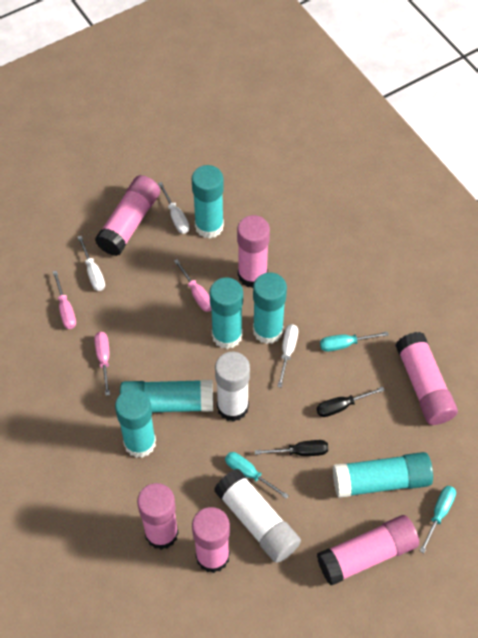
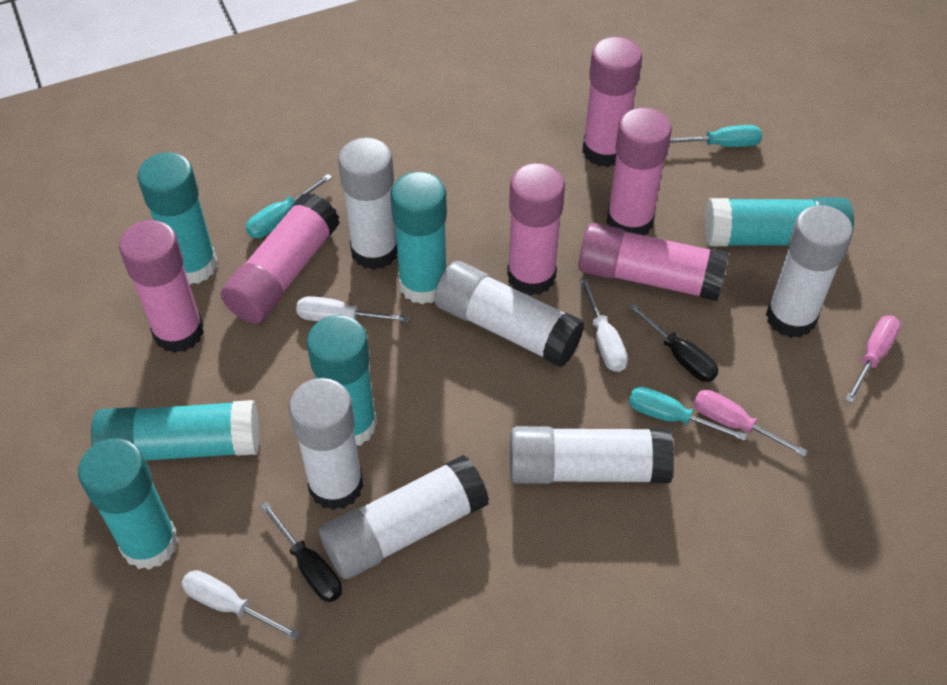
pink screwdriver: [53,271,76,329] [95,332,110,396] [174,259,211,312] = 3 -> [693,390,808,457] [845,315,901,403] = 2
white glue stick: [214,469,301,563] [215,352,250,422] = 2 -> [289,378,364,510] [319,455,489,579] [338,138,397,270] [434,261,584,367] [510,426,674,484] [766,205,853,338] = 6

